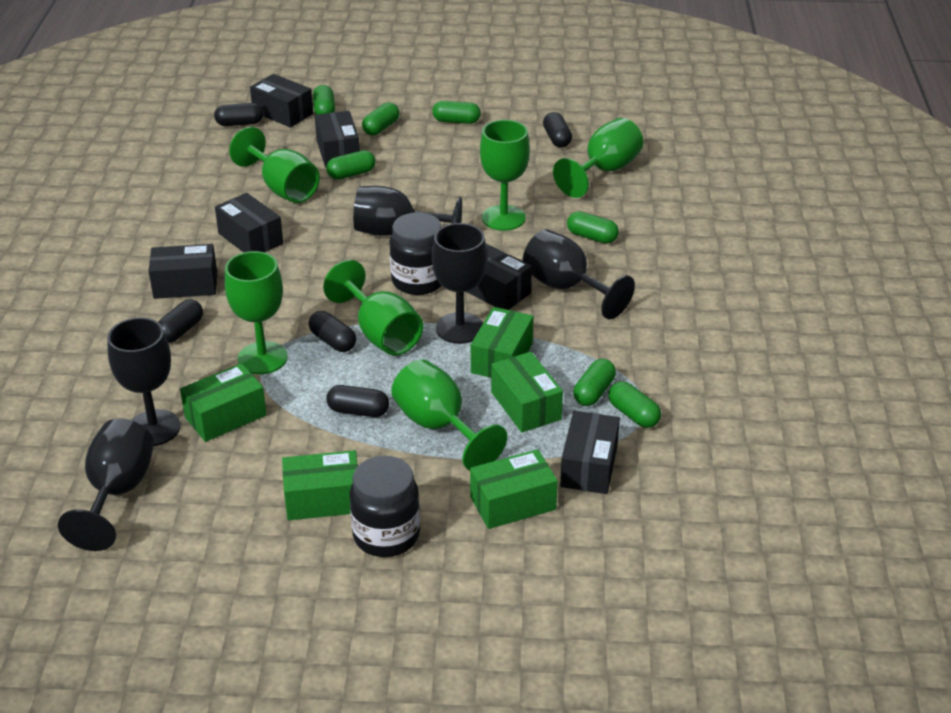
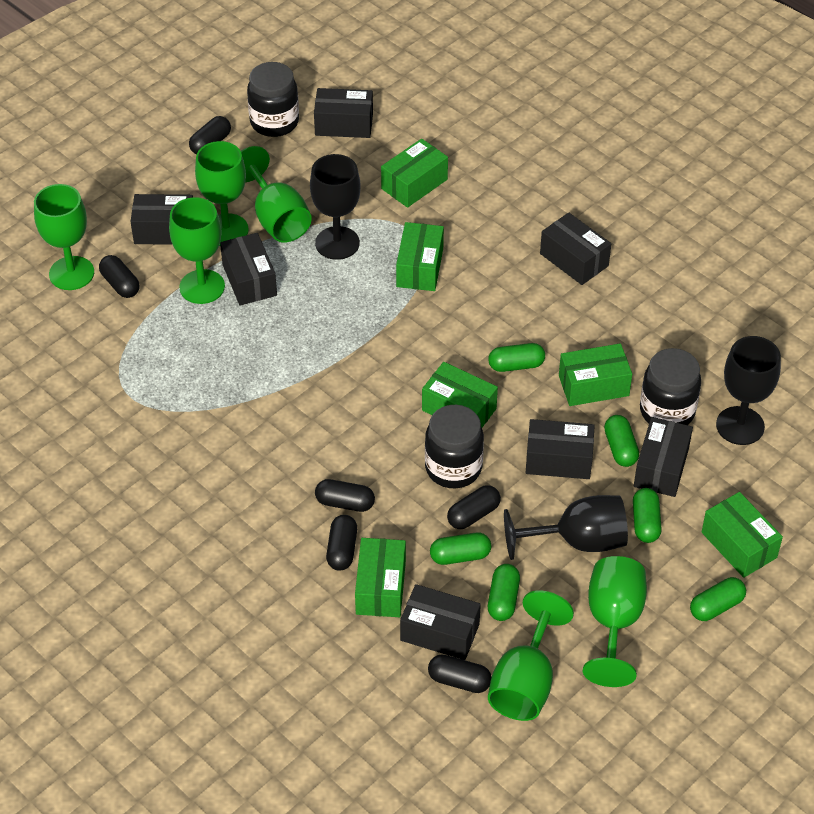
black box: [149,244,217,299] [215,193,283,253] [250,74,313,128] [315,111,360,168] [466,244,532,310] [560,411,620,494] = 6 -> [130,194,193,245] [220,233,277,306] [314,88,373,138] [400,584,481,660] [525,419,595,479] [540,213,611,285] [634,417,693,497] = 7
black capsule: [158,299,203,343] [214,103,263,126] [309,311,356,352] [326,385,389,417] [543,112,572,148] = 5 -> [99,255,140,298] [189,116,231,154] [315,479,375,512] [326,515,357,571] [428,654,491,693] [447,485,501,529] = 6
black goblet: [58,418,154,551] [107,317,180,446] [353,186,462,236] [432,223,487,344] [523,229,635,319] = 5 -> [310,154,361,260] [504,495,628,560] [716,336,781,445] = 3
black jar: [350,456,420,557] [390,212,442,295] = 2 -> [247,62,299,137] [425,405,484,488] [640,348,701,425] = 3
green box: [180,363,267,442] [282,450,358,520] [470,449,558,529] [471,307,533,378] [491,352,563,433] = 5 -> [355,538,406,617] [381,139,448,208] [396,222,444,291] [422,362,498,427] [559,343,632,406] [702,492,783,578] = 6
green capsule: [313,85,335,115] [326,150,376,180] [362,102,400,136] [433,101,481,124] [567,211,619,244] [573,359,616,406] [608,381,661,428] = 7 -> [430,533,491,565] [488,343,545,372] [488,564,520,621] [604,415,639,467] [633,488,662,543] [690,577,746,621] = 6

